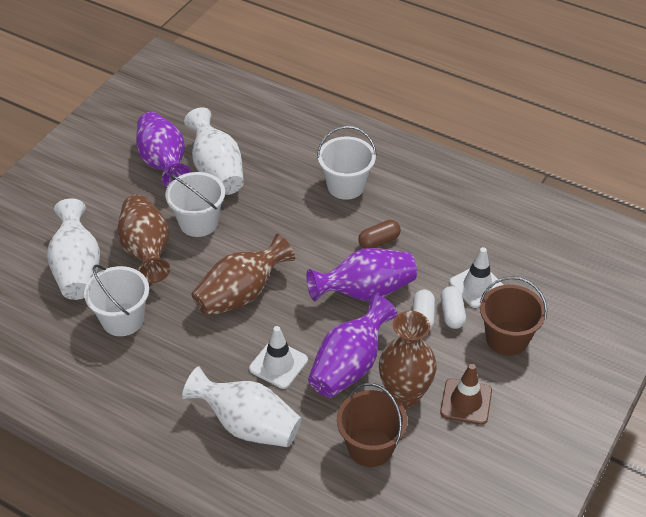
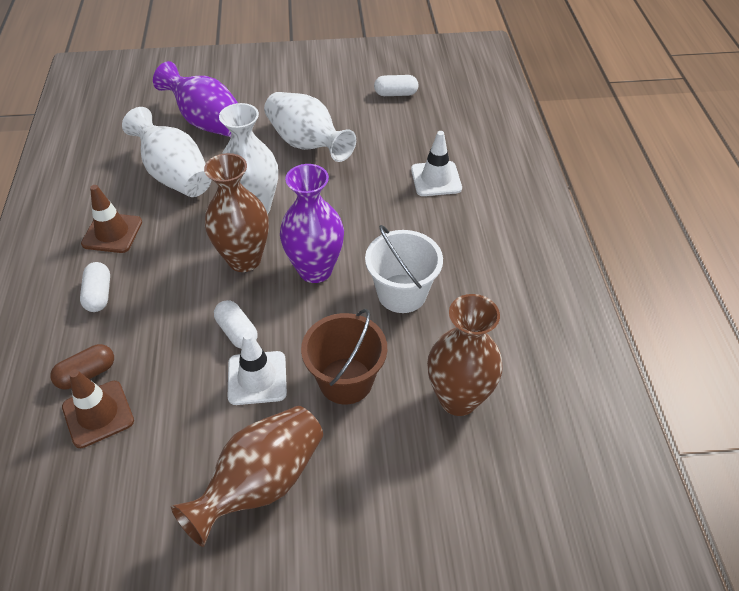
brown bucket: [337,383,408,467] [480,276,547,356] = 2 -> [301,309,387,404] = 1
brown traffic cone: [440,364,492,425] = 1 -> [62,370,134,448] [81,185,142,253] = 2
purple vase: [136,112,191,187] [306,248,417,301] [308,295,398,398] = 3 -> [153,61,238,137] [280,164,344,283] = 2
white bucket: [84,265,149,336] [165,172,225,237] [317,126,377,200] = 3 -> [365,225,443,313] = 1
white capsule: [413,290,435,330] [441,286,466,329] = 2 -> [80,262,110,312] [214,300,258,349] [374,75,418,96] = 3

